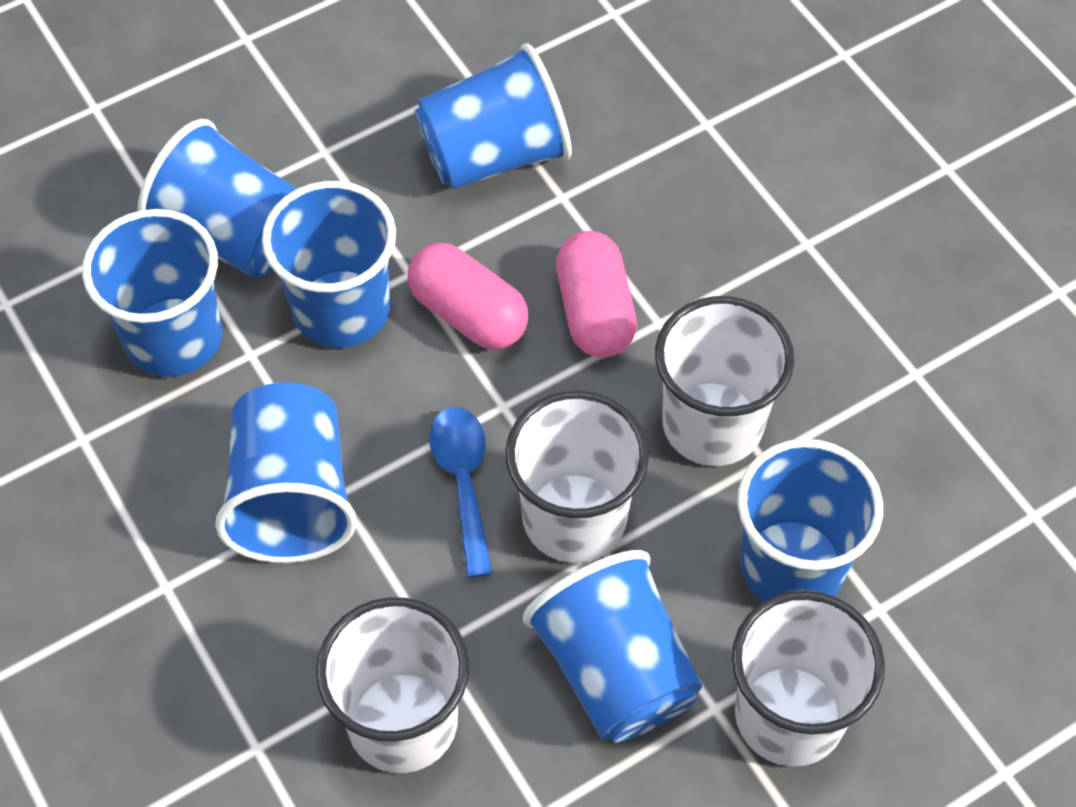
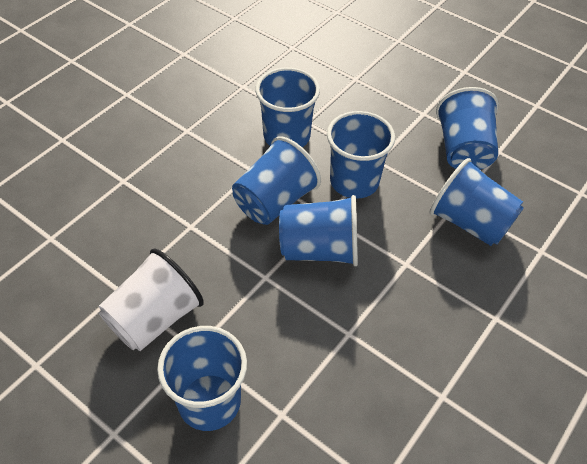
blue spoon: [429,407,493,578] = 1 -> none = 0
pink capsule: [408,243,529,350] [556,231,637,358] = 2 -> none = 0
white cup: [316,597,469,773] [505,391,649,563] [655,296,794,466] [732,591,885,767] = 4 -> [99,249,204,351] = 1

